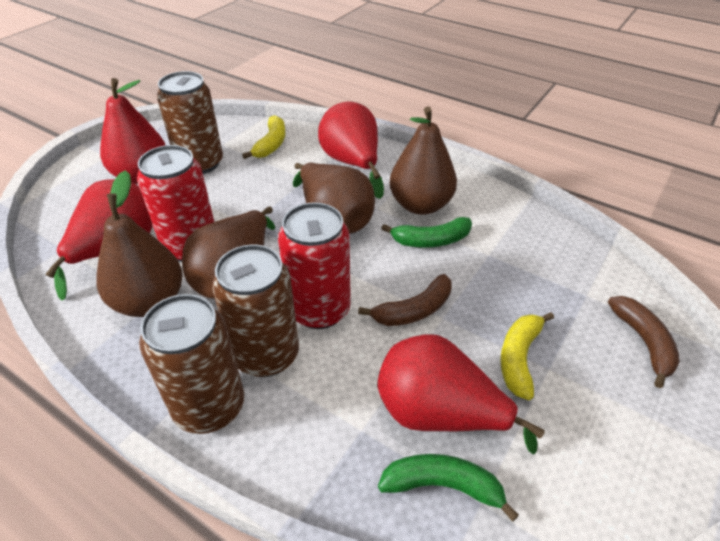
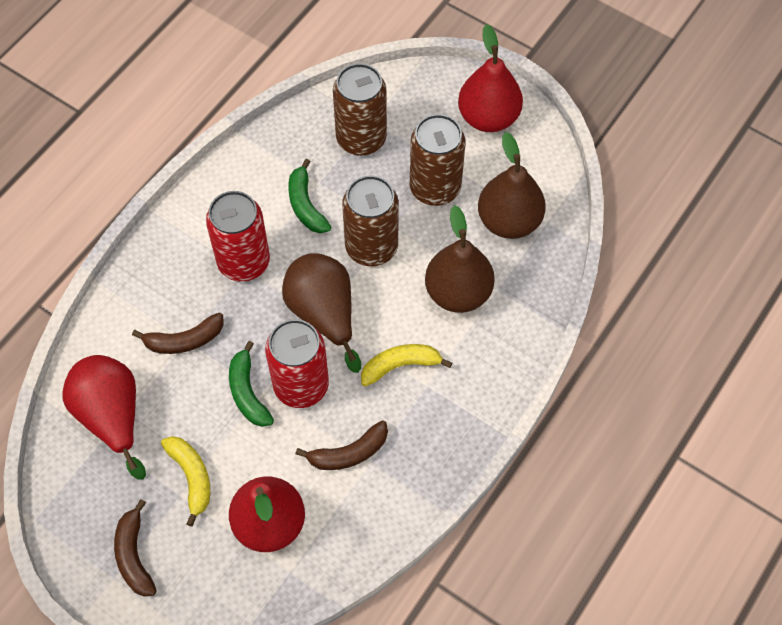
brown banana: [358,274,452,326] [608,296,680,388] = 2 -> [114,499,157,597] [132,312,224,354] [295,420,388,470] = 3
brown pear: [96,170,183,317] [182,207,275,299] [293,163,375,234] [390,107,457,215] = 4 -> [282,253,361,373] [425,205,495,313] [478,132,546,239] = 3
red pear: [45,179,153,301] [100,78,165,184] [318,102,384,199] [377,334,545,454] = 4 -> [63,355,146,479] [229,476,305,552] [458,24,523,132] = 3

